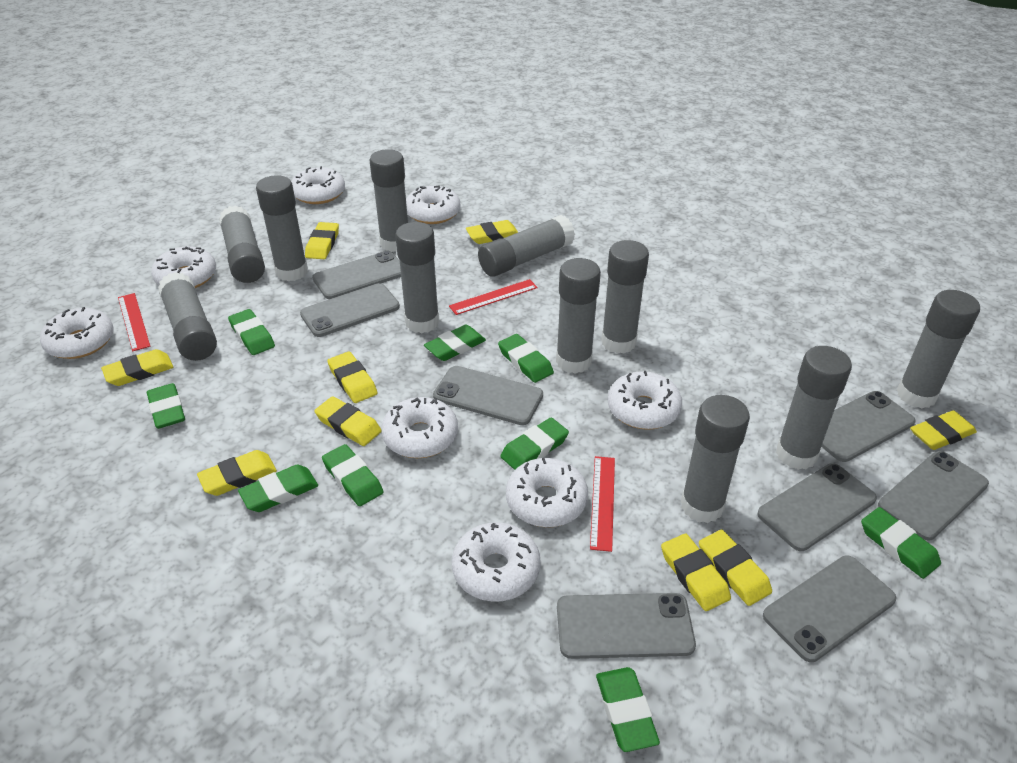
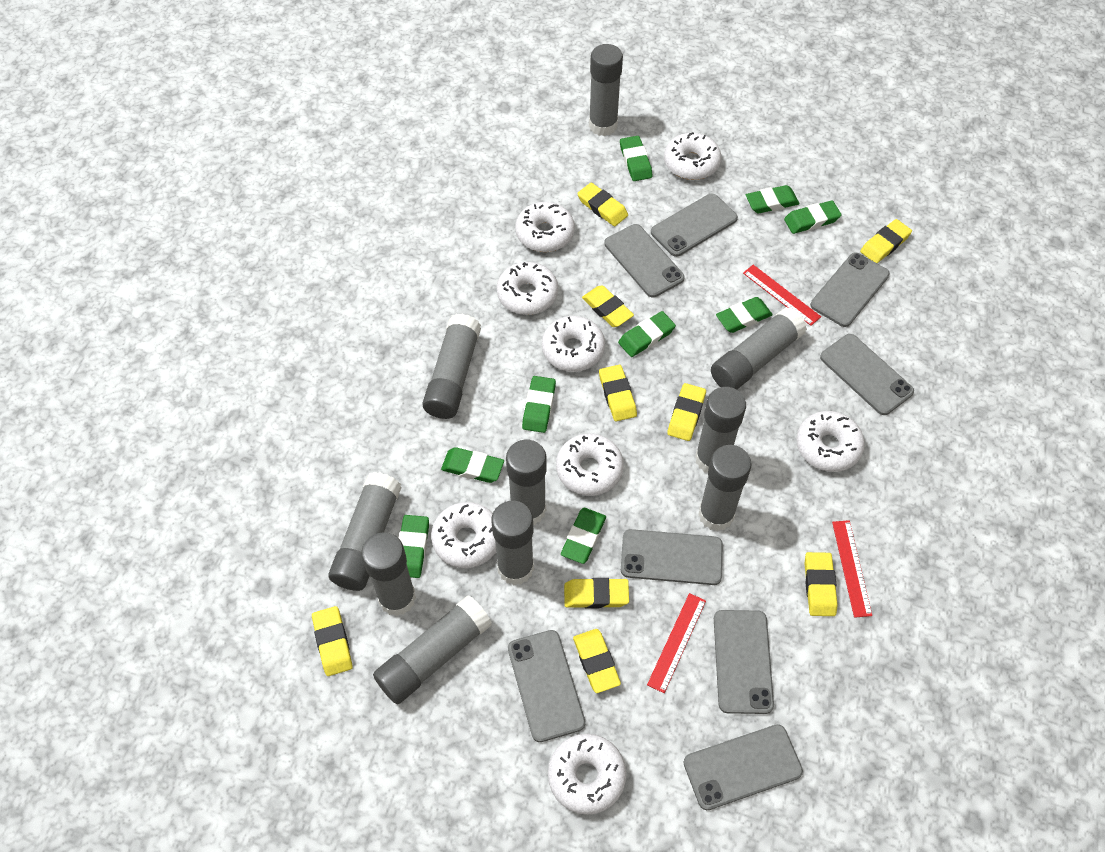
grey glue stick: [158,272,217,361] [219,205,265,283] [256,175,308,281] [369,149,408,252] [395,222,440,333] [478,215,575,277] [556,258,601,374] [601,240,649,354] [681,395,750,523] [776,346,852,470] [897,290,980,409] = 11 -> [328,472,402,591] [361,532,416,616] [373,596,492,704] [422,314,481,419] [491,501,534,585] [506,440,547,525] [589,44,623,136] [695,387,746,472] [698,445,752,531] [711,307,807,390] = 10

